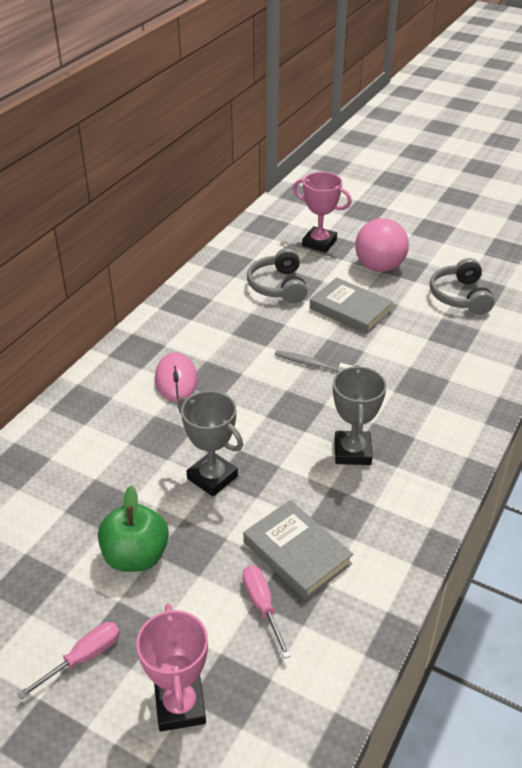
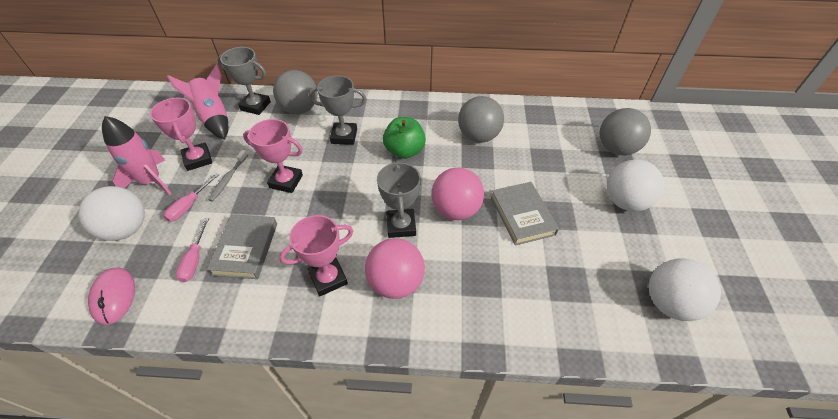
grey ball: none = 0 -> [273,70,318,114] [458,96,504,143] [600,108,651,155] = 3
grey headphones: [247,248,308,303] [430,258,495,315] = 2 -> none = 0
grey trophy: [177,391,243,497] [333,365,387,465] = 2 -> [218,47,271,115] [309,75,366,145] [377,160,421,238] = 3
pink ball: [355,218,409,272] = 1 -> [365,238,425,299] [431,167,484,220] = 2
pink rocket: none = 0 -> [102,116,171,195] [167,64,228,139] = 2
pink trophy: [136,604,208,732] [293,172,352,253] = 2 -> [150,98,212,171] [243,119,303,193] [279,215,353,296] = 3
white ball: none = 0 -> [78,186,145,241] [607,159,664,211] [649,258,721,321] = 3

